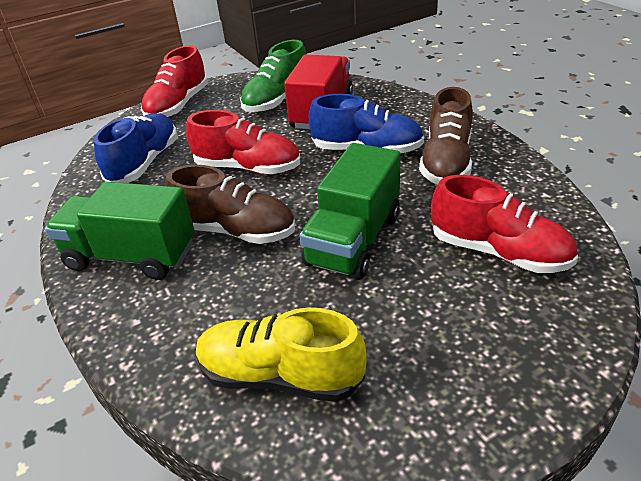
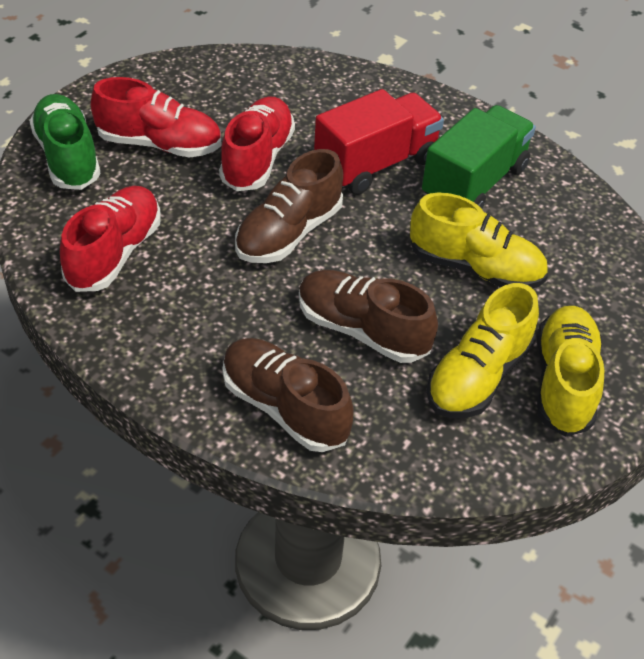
blue shoe: [94,113,177,183] [309,94,424,153] = 2 -> none = 0
brown shoe: [165,164,295,244] [419,87,473,184] = 2 -> [222,338,354,452] [235,149,343,263] [299,270,438,363] = 3
green truck: [45,182,195,280] [299,143,401,280] = 2 -> [422,105,536,209] = 1
yellow shoe: [196,308,367,402] = 1 -> [410,192,548,289] [427,283,539,418] [537,306,604,437] = 3

